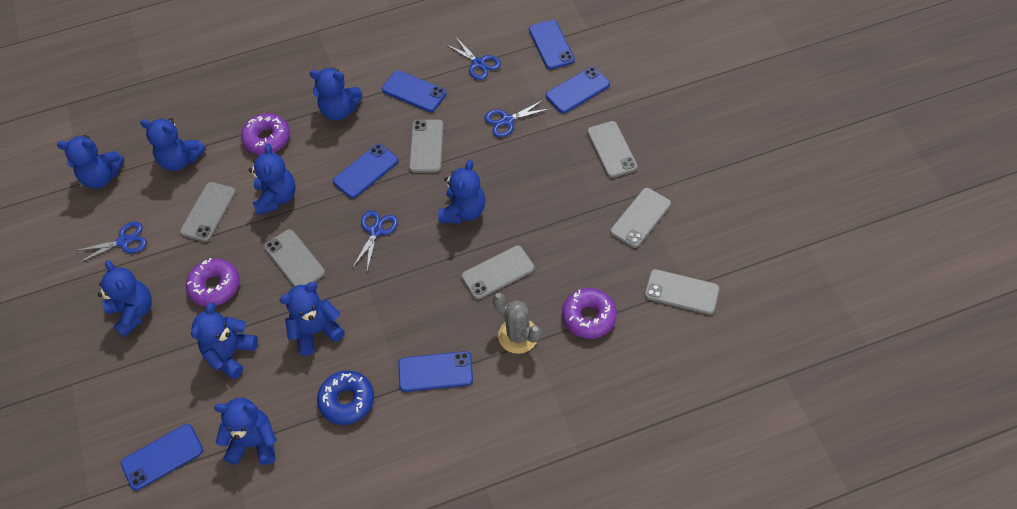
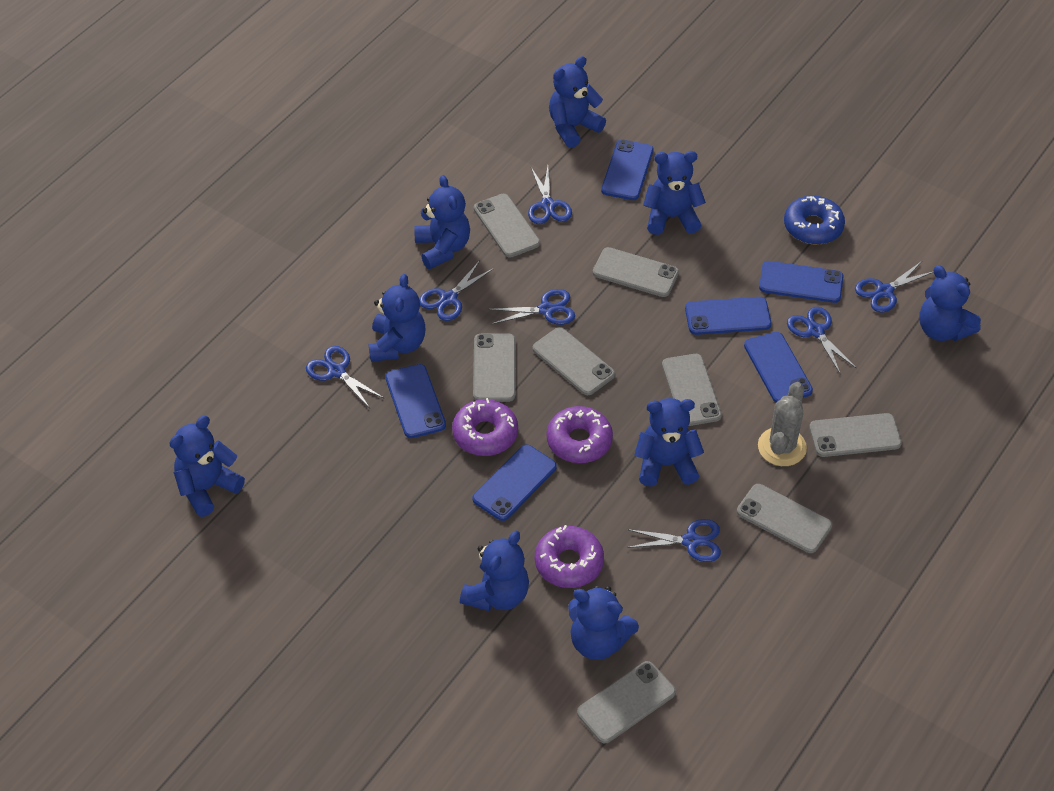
blue scissors: [75,222,147,264] [352,210,398,271] [445,36,501,80] [485,99,551,137] = 4 -> [306,346,385,408] [419,260,494,321] [488,289,575,325] [528,166,572,224] [627,519,721,562] [787,307,857,373] [855,260,933,313] = 7
grey phone: [180,182,236,242] [264,229,325,287] [409,119,444,173] [461,245,535,300] [587,121,638,178] [610,188,671,248] [644,269,720,315] = 7 -> [473,334,515,402] [474,194,540,258] [532,327,615,395] [577,661,676,743] [593,247,679,297] [662,354,722,426] [737,484,832,553] [809,413,902,457] = 8

